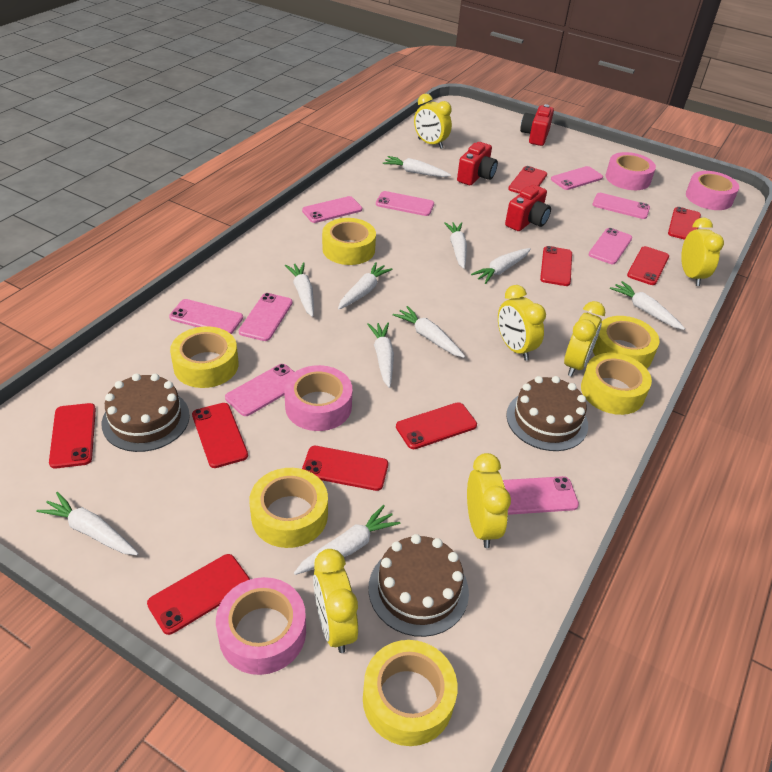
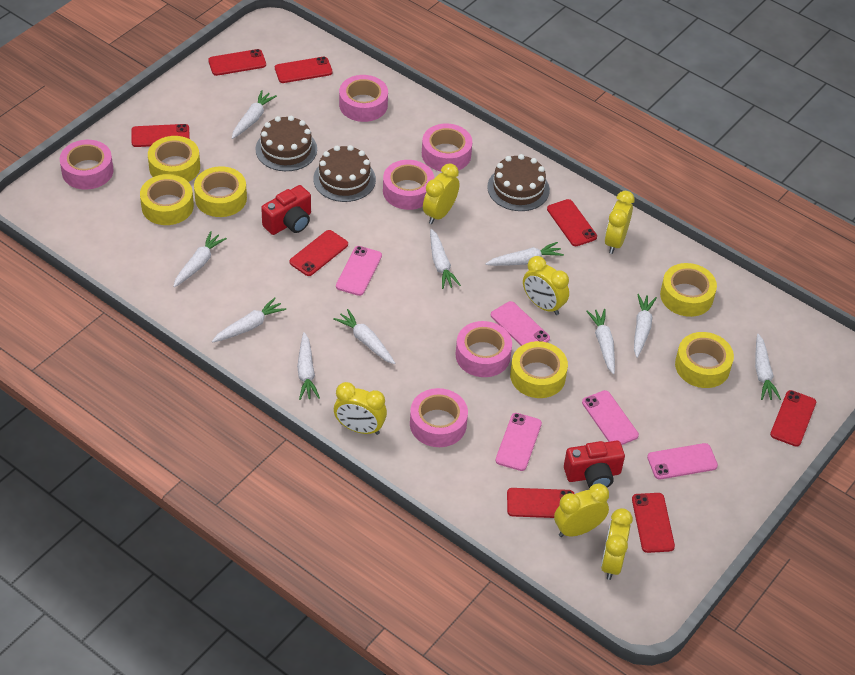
pink phone: [169,299,243,334] [225,364,294,416] [239,293,293,341] [302,196,362,223] [376,191,434,216] [503,476,579,515] [551,166,603,190] [588,228,632,264] [593,193,650,219] = 9 -> [336,246,382,296] [491,301,550,346] [495,413,542,471] [582,390,639,445] [647,443,718,479] = 5
pink tape: [216,577,306,675] [284,365,353,431] [606,152,656,190] [686,171,739,210] = 4 -> [60,140,114,190] [339,75,388,122] [383,160,434,210] [410,388,468,447] [422,124,472,172] [456,321,512,377] = 6
red camera: [457,142,498,185] [505,185,551,231] [520,104,554,146] = 3 -> [261,185,311,235] [564,441,625,488] = 2
red phone: [49,403,96,469] [147,554,250,635] [192,403,248,468] [302,446,388,491] [396,402,477,449] [508,166,547,194] [540,246,572,286] [627,246,669,285] [668,207,701,240] = 9 -> [132,124,190,147] [208,49,266,76] [275,57,333,83] [289,230,348,276] [507,488,574,518] [547,199,597,246] [632,493,675,553] [770,390,816,447] = 8

